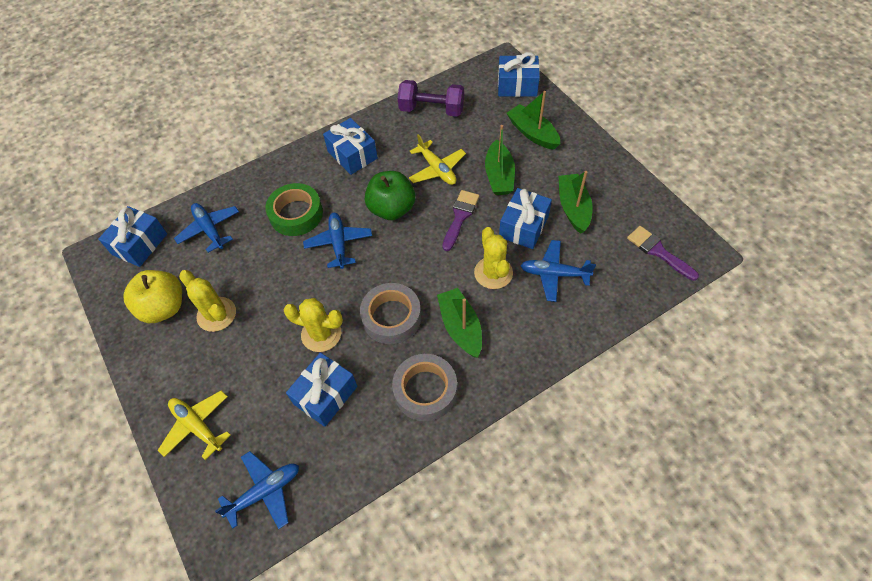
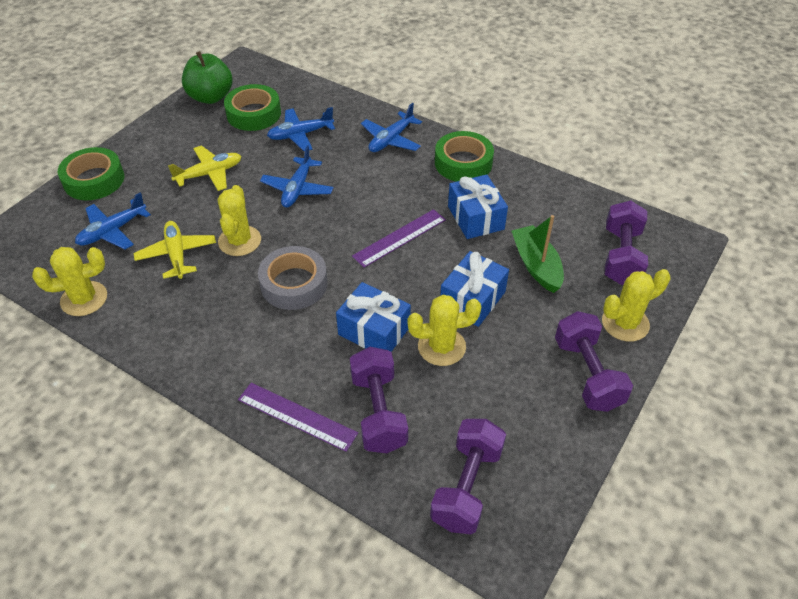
blue gift: [98,206,167,267] [286,353,357,427] [323,118,378,175] [498,52,540,97] [499,188,552,249] = 5 -> [336,282,411,352] [440,251,509,327] [448,174,508,239] = 3
green boat: [437,288,482,358] [485,125,515,195] [507,91,561,150] [559,171,593,234] = 4 -> [511,215,564,293] = 1
green tape: [265,183,323,236] = 1 -> [58,147,124,200] [224,84,281,131] [435,131,494,182] = 3
grey tape: [360,283,421,344] [392,354,457,421] = 2 -> [258,246,328,310] = 1
purple brush: [442,190,479,251] [627,226,699,281] = 2 -> none = 0
purple dumbbell: [398,80,464,117] = 1 -> [350,347,408,453] [430,419,506,534] [555,311,633,412] [605,200,648,285] = 4
purple ruler: none = 0 -> [238,383,358,452] [352,209,446,268] = 2
yellow apple: [123,270,182,323] = 1 -> none = 0
yellow cactus: [179,270,236,332] [284,298,343,352] [474,227,513,289] = 3 -> [32,247,107,316] [218,185,261,256] [407,295,481,366] [602,269,670,342] = 4

